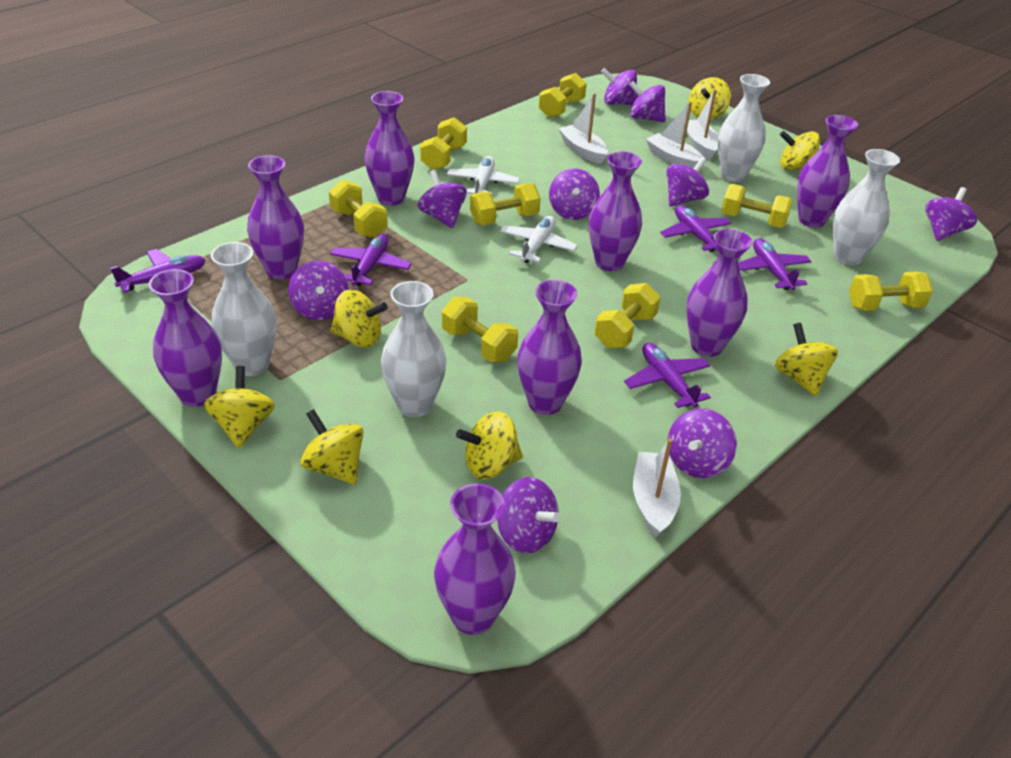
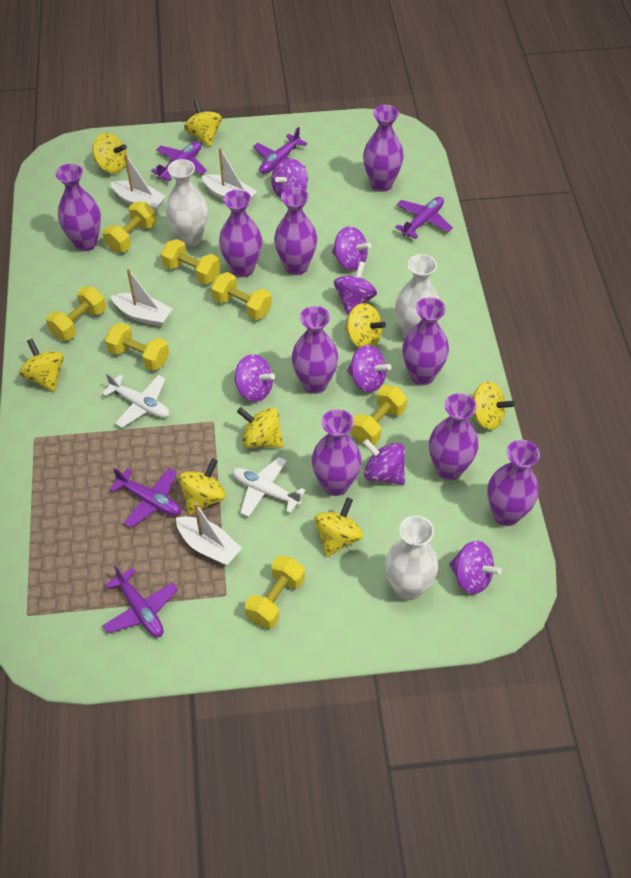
purple spinning top: [288,261,349,320] [418,170,467,228] [497,477,561,553] [549,169,600,220] [601,68,638,105] [629,81,666,123] [666,157,709,207] [668,409,737,478] [925,187,977,241] = 9 -> [234,354,275,402] [271,159,308,198] [332,226,371,270] [334,261,377,315] [347,345,391,392] [363,439,405,485] [449,541,502,594] = 7
purple vase: [149,269,222,407] [247,155,304,280] [365,91,415,206] [434,483,516,635] [517,280,582,415] [589,151,642,271] [686,229,753,357] [797,115,858,228] = 8 -> [55,164,101,251] [219,190,262,277] [274,187,317,275] [292,306,338,394] [312,409,362,496] [363,105,404,192] [403,297,449,385] [429,393,479,480] [487,440,540,526] = 9
white vase: [211,242,277,376] [381,281,447,417] [718,74,770,182] [833,149,900,265] = 4 -> [166,159,208,247] [385,515,438,601] [395,254,439,338] = 3
yellow dumbbell: [329,180,388,238] [420,117,467,170] [442,297,518,362] [470,183,541,225] [539,73,587,118] [594,283,661,348] [721,184,793,228] [849,271,933,311] = 8 -> [46,286,106,341] [103,202,156,252] [105,322,169,371] [161,239,221,284] [211,272,272,320] [245,556,305,629] [351,385,407,445] = 7
yellow spinning top: [204,366,275,448] [300,409,364,485] [330,290,388,347] [456,412,523,479] [689,77,731,120] [775,323,838,396] [780,131,820,170] = 7 -> [19,339,64,392] [92,133,127,173] [179,458,226,515] [184,99,222,147] [237,407,283,448] [314,497,363,557] [344,303,386,348] [472,381,515,430] = 8

